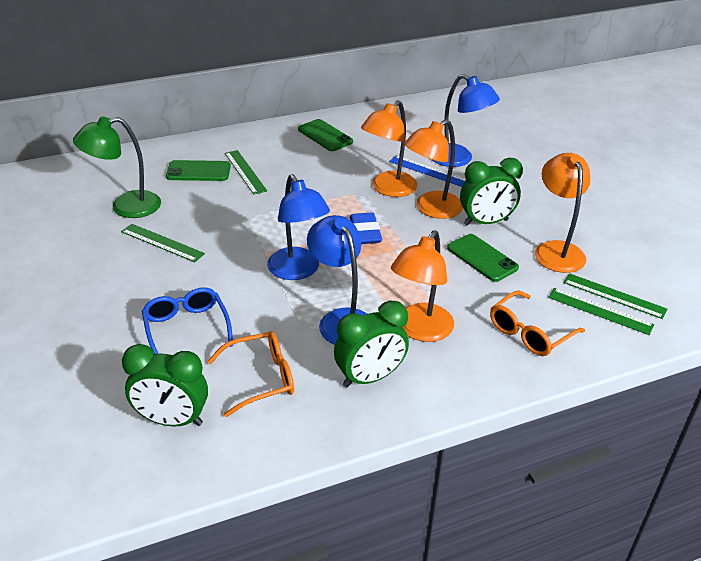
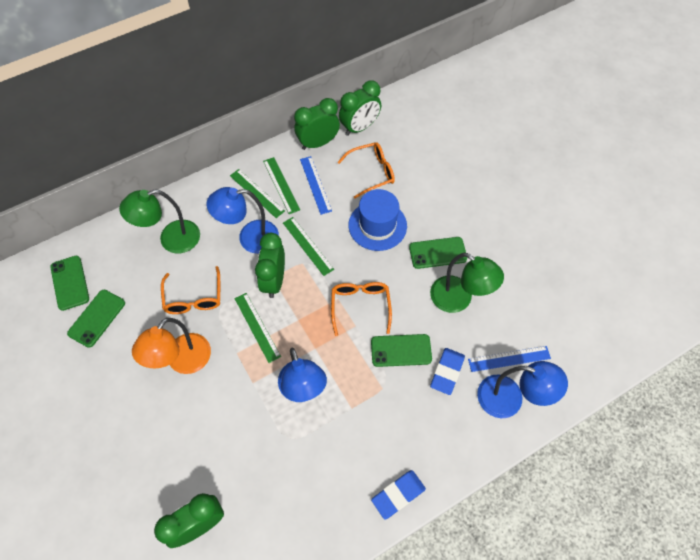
blue eraser: [350,212,382,244] = 1 -> [371,470,426,520] [430,348,465,395] = 2
blue glasses: [142,287,233,354] = 1 -> none = 0
blue hat: none = 0 -> [349,189,407,251] = 1
blue ruler: [389,155,466,187] = 1 -> [300,156,332,215] [468,346,551,372] = 2
green clock: [122,344,208,427] [334,300,409,388] [460,158,523,226] = 3 -> [154,493,224,548] [255,233,285,298] [294,98,340,150] [339,80,381,136] = 4
green lamp: [73,116,161,218] = 1 -> [119,189,200,254] [430,253,504,313] = 2
green phone: [166,160,231,181] [298,119,353,151] [447,234,519,282] = 3 -> [50,256,89,311] [67,290,125,348] [371,334,432,367] [409,237,467,269] = 4
orange glasses: [207,331,294,417] [490,291,585,356] = 2 -> [161,266,220,314] [331,282,392,336] [337,142,395,199] = 3
orange lamp: [361,100,417,197] [391,230,454,342] [404,119,463,219] [535,153,590,273] = 4 -> [132,318,211,374] = 1

